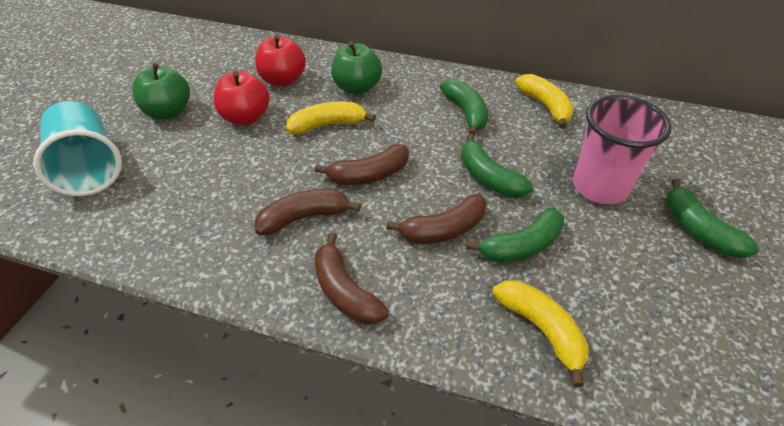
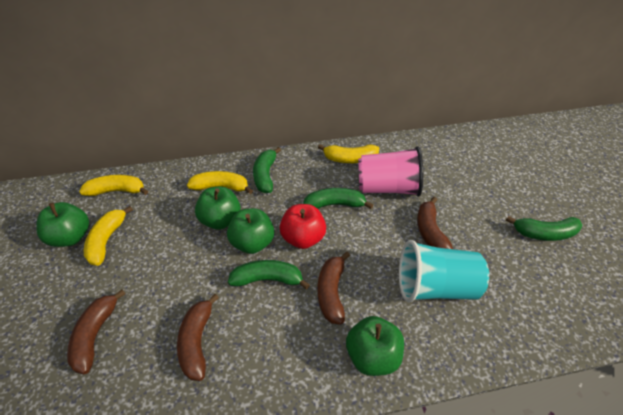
green apple: [132,63,190,120] [331,41,382,95] = 2 -> [36,202,89,247] [195,186,241,230] [227,208,274,254] [346,316,404,376] = 4
red apple: [214,71,270,125] [255,35,306,86] = 2 -> [280,204,326,249] = 1
yellow banana: [287,102,376,134] [492,280,589,387] [515,74,574,129] = 3 -> [79,175,148,196] [84,206,133,266] [187,171,253,194] [318,144,379,163] = 4

